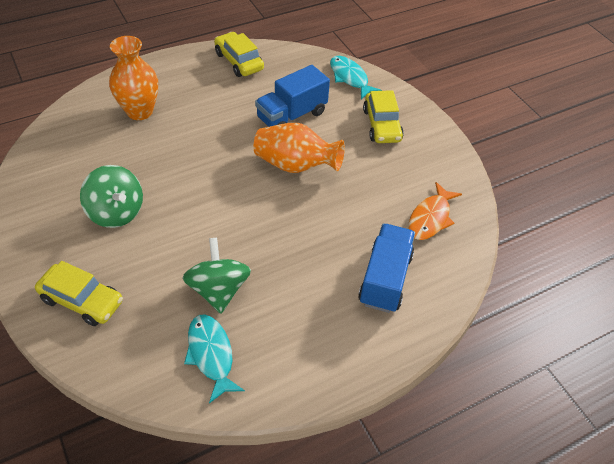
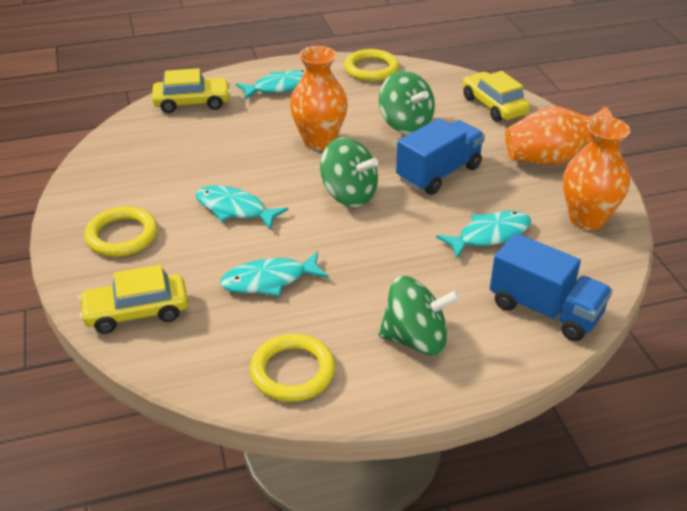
green spinning top: [80,165,143,228] [182,238,251,313] = 2 -> [320,137,378,207] [378,276,460,355] [379,71,435,134] = 3
orange fish: [408,182,462,240] = 1 -> none = 0
orange vase: [109,36,158,120] [254,123,345,173] = 2 -> [290,46,348,150] [505,106,613,165] [563,117,630,230] = 3
turquoise fish: [184,315,245,403] [330,56,382,99] = 2 -> [196,186,288,229] [220,252,329,296] [236,70,305,99] [436,211,531,259] = 4
yellow ring: none = 0 -> [84,206,158,257] [250,334,335,402] [344,49,399,82] = 3

